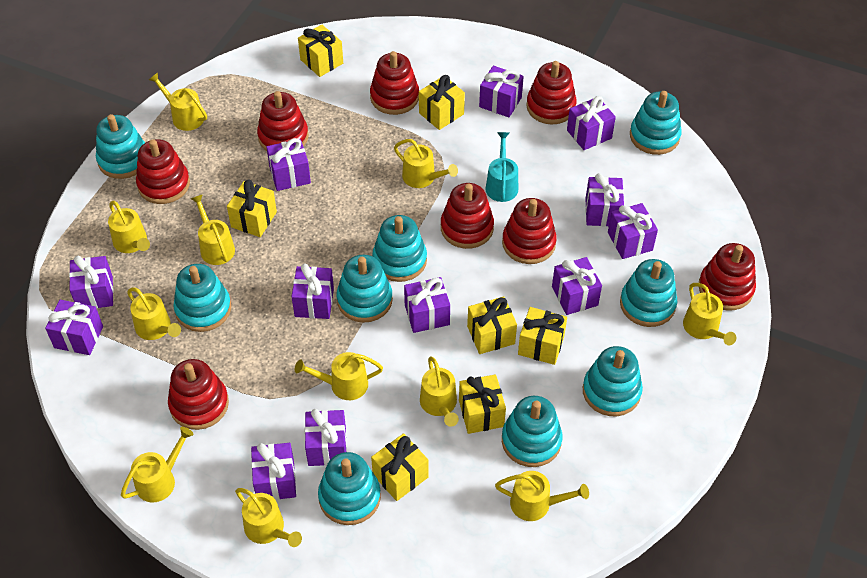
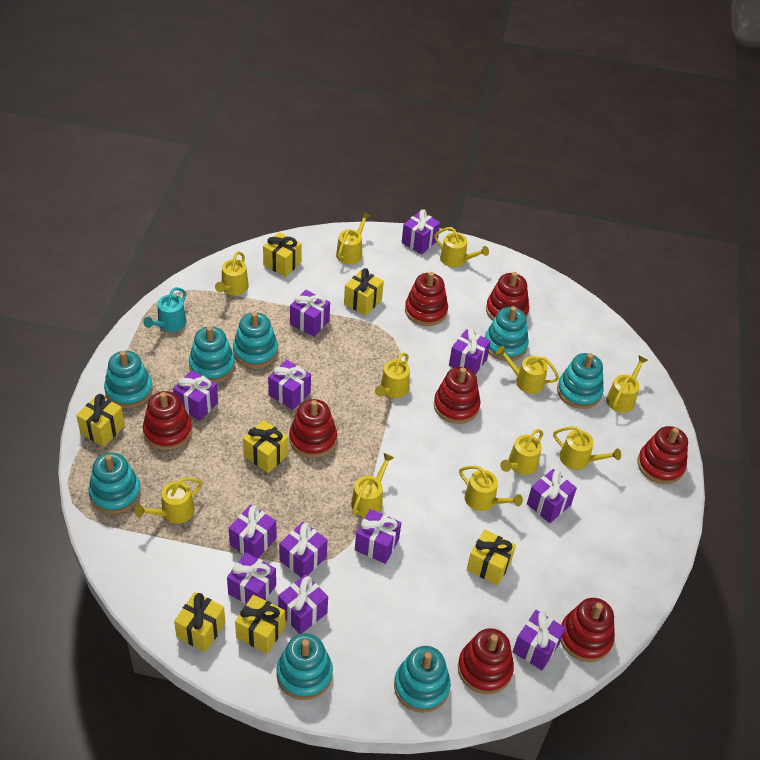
turquoise stacking toy: [96,114,145,179] [173,264,231,332] [318,452,381,525] [336,255,393,323] [372,215,427,282] [502,396,562,467] [583,346,643,416] [620,259,677,327] [630,91,682,155] = 9 -> [88,453,141,514] [104,351,153,408] [189,326,235,383] [233,312,278,368] [276,633,333,700] [394,646,451,713] [485,306,529,361] [557,353,604,409] = 8

